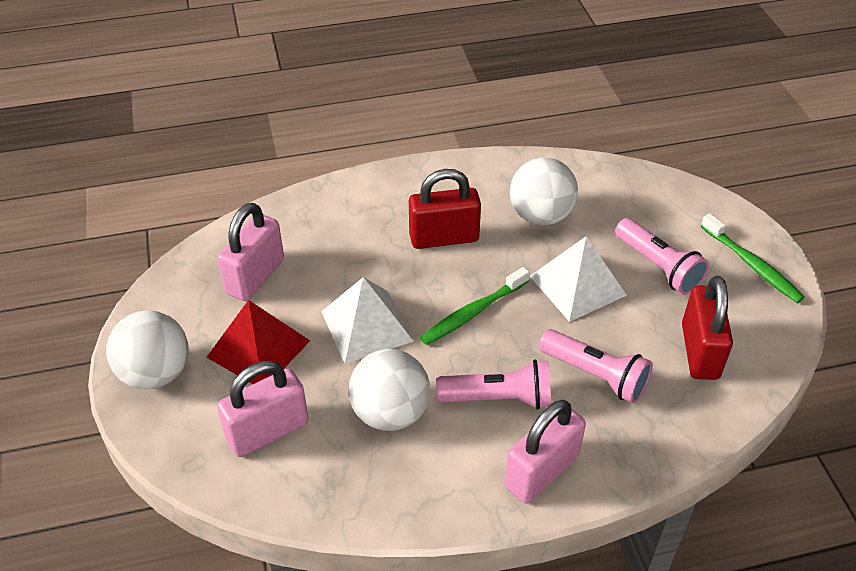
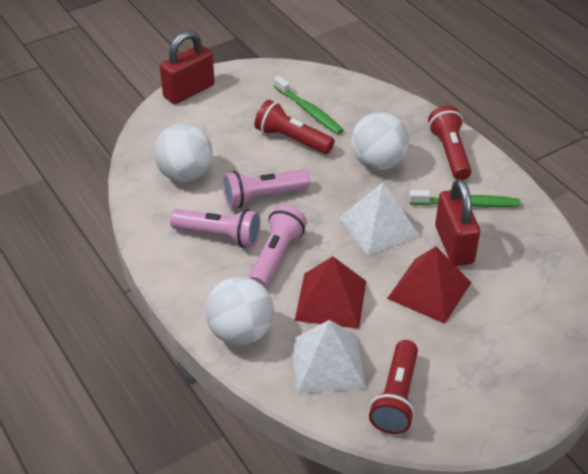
pink padlock: [217,203,284,301] [217,361,309,457] [504,400,586,503] = 3 -> none = 0
red flashlight: none = 0 -> [255,100,335,154] [369,340,418,434] [428,106,472,180] = 3
red pyramid: [206,300,310,384] = 1 -> [295,256,366,329] [387,246,472,324] = 2

